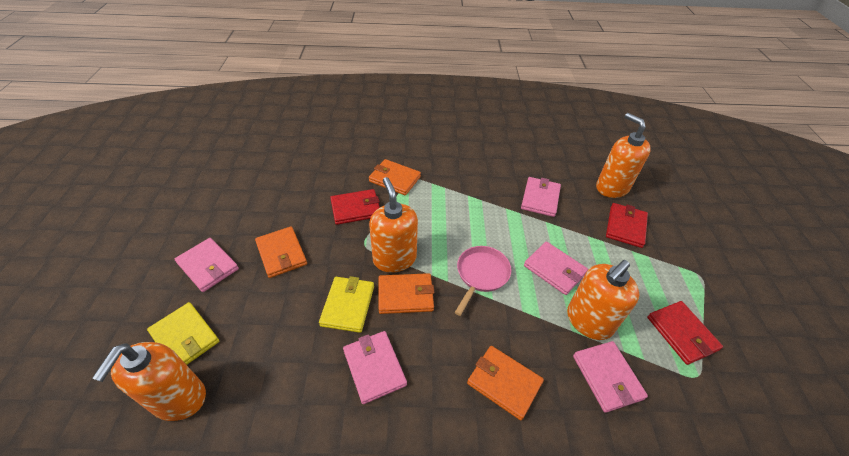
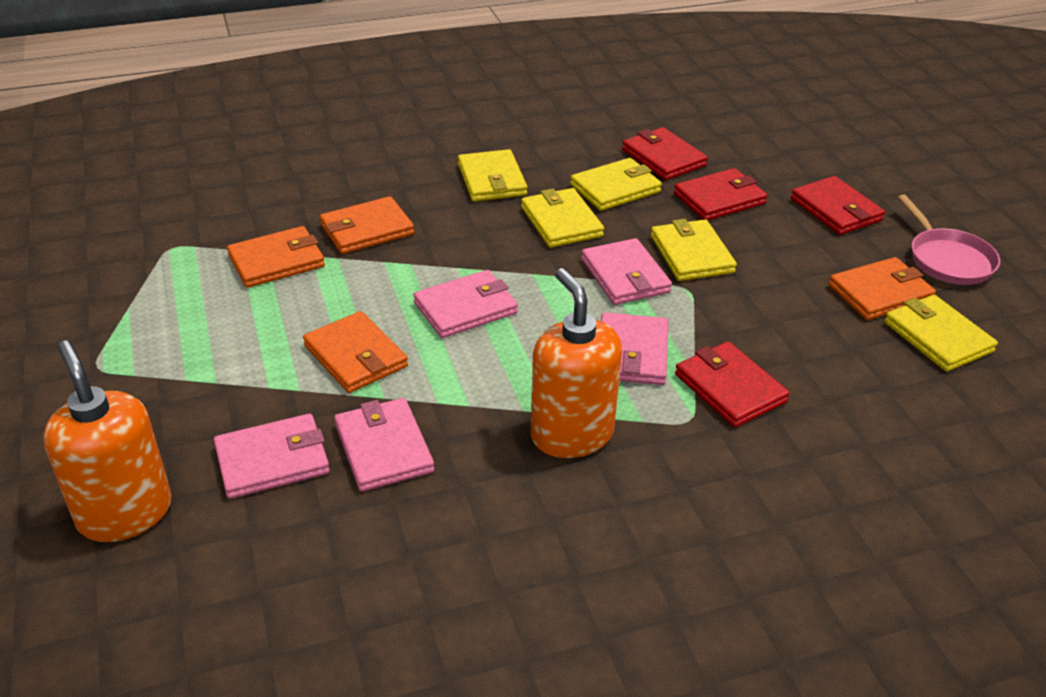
orange soap dispenser: [92,342,206,421] [369,177,418,273] [567,260,639,340] [596,113,651,198] = 4 -> [43,341,172,542] [531,268,622,458] = 2
red wallet: [330,189,380,225] [606,203,648,248] [647,301,723,365] = 3 -> [622,127,708,180] [674,168,767,220] [675,341,790,427] [791,176,885,235] = 4
yellow wallet: [147,302,219,365] [319,276,374,333] = 2 -> [458,149,527,202] [521,188,604,248] [570,158,662,211] [651,219,737,281] [884,295,998,372] = 5

